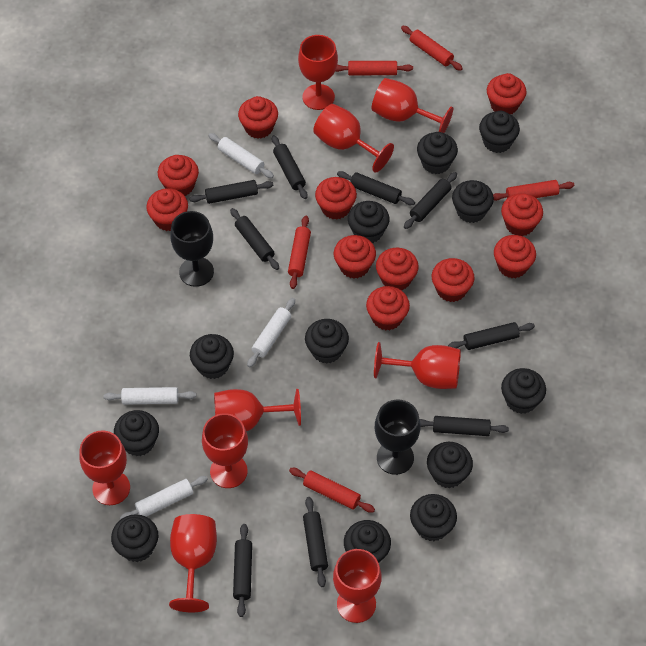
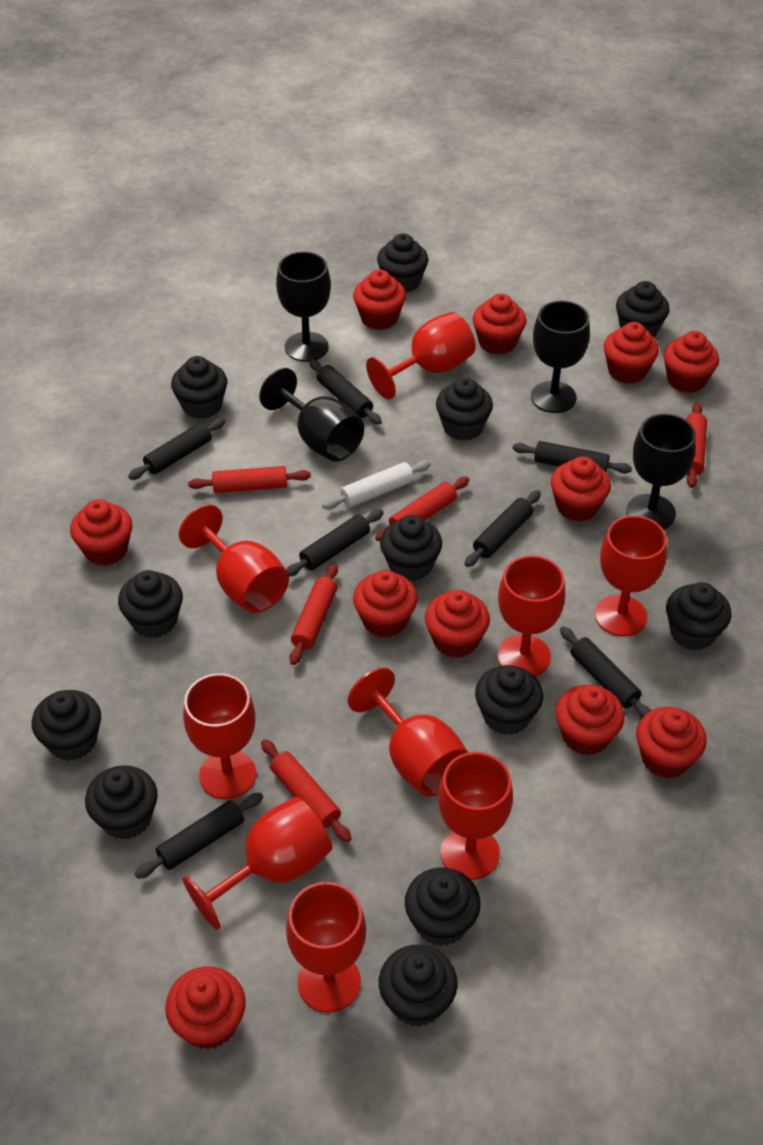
black goblet: [170,211,214,287] [375,400,421,475] = 2 -> [259,368,364,462] [276,251,331,362] [531,301,590,413] [626,413,696,529] = 4
black rolling pin: [189,180,273,204] [230,208,279,270] [233,524,252,617] [272,135,308,199] [303,497,328,587] [337,171,415,205] [404,172,457,229] [420,416,509,436] [448,322,535,350] = 9 -> [128,418,225,480] [135,793,263,879] [286,509,384,576] [309,359,382,425] [465,490,541,567] [512,441,632,474] [560,626,651,718] = 7
white rolling pin: [103,387,196,405] [120,476,208,520] [209,133,274,178] [247,298,295,368] = 4 -> [322,461,431,510] = 1

